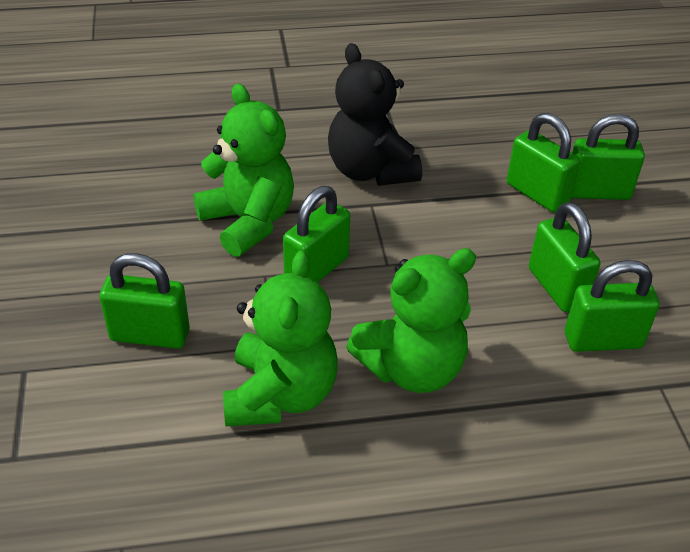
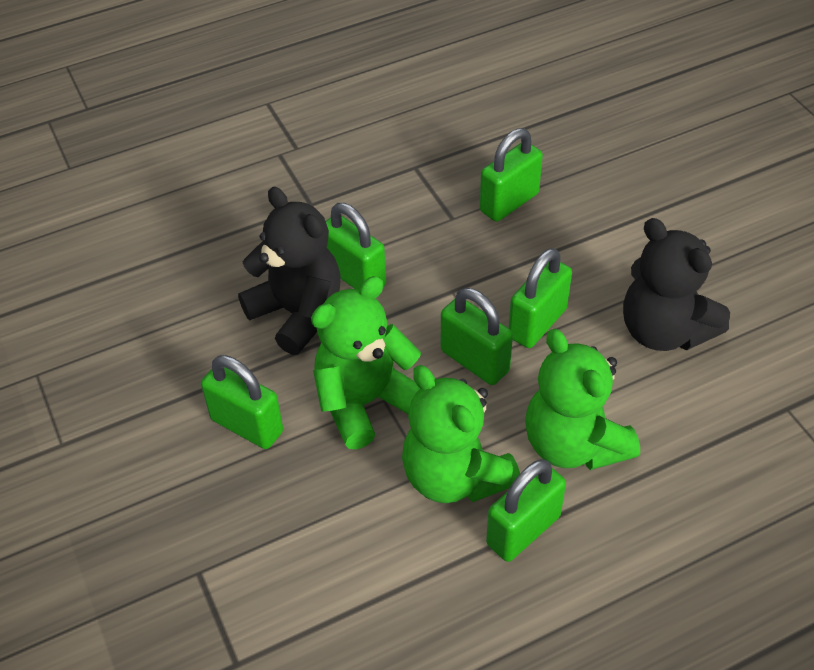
black teddy bear: [328,43,422,186] = 1 -> [238,187,341,355] [623,218,730,351] = 2

